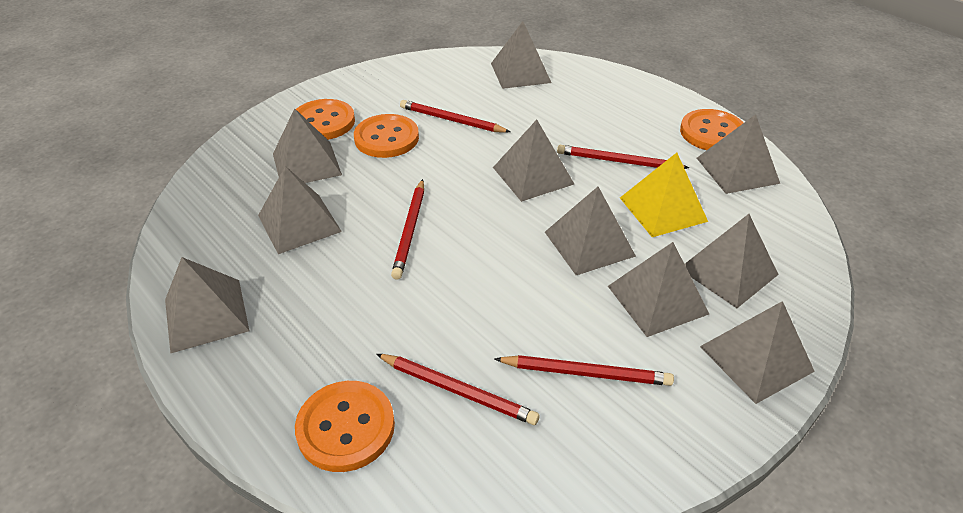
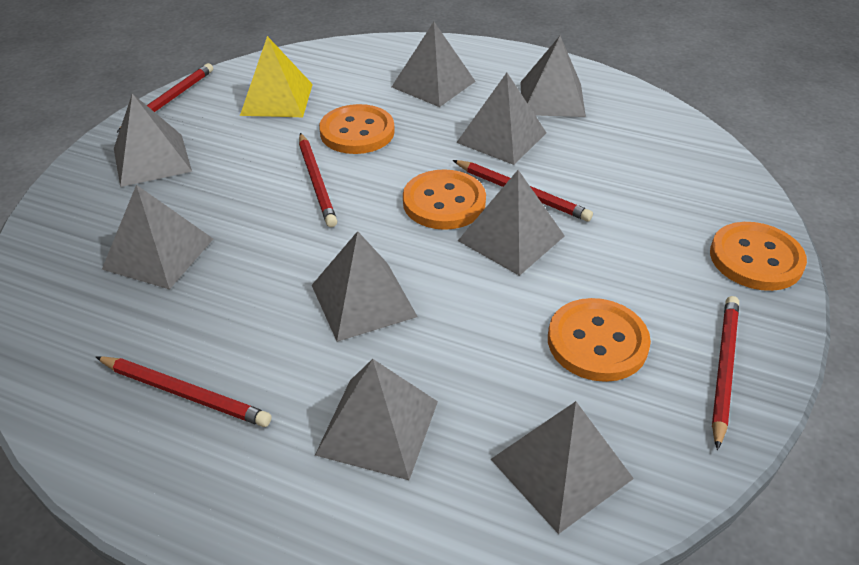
grey pyramid: [165,257,249,354] [258,166,342,254] [273,108,342,183] [491,21,551,89] [493,120,574,202] [545,187,636,275] [608,242,709,337] [685,214,779,308] [697,114,780,194] [700,301,815,404] = 10 -> [102,185,213,289] [114,94,192,187] [312,231,418,342] [315,359,438,480] [392,22,476,107] [456,73,547,165] [458,170,565,276] [491,401,634,534] [521,36,586,117] = 9

